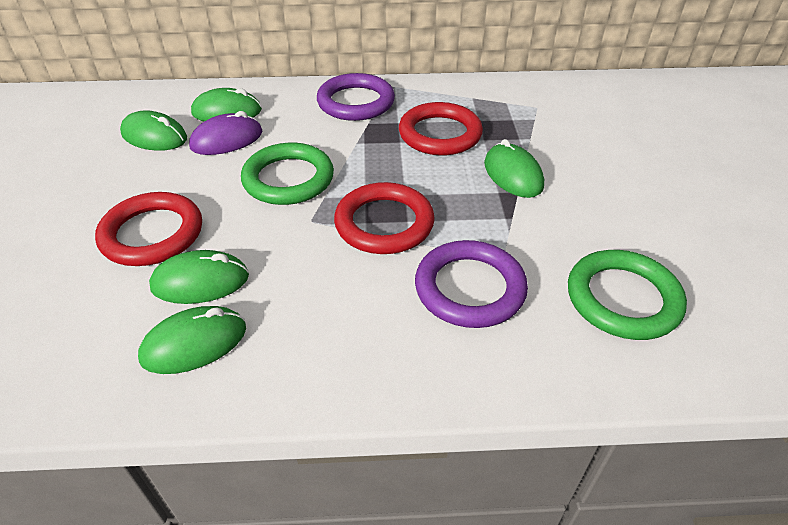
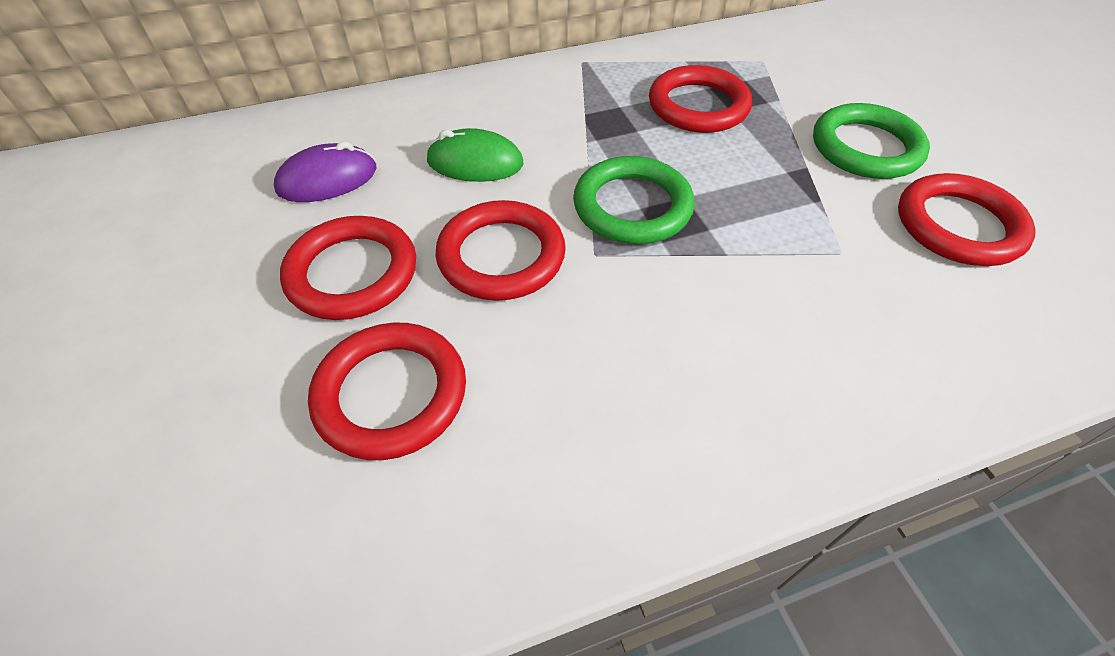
green mouse: [120,110,187,151] [138,306,246,374] [149,250,249,304] [191,88,262,122] [484,139,544,198] = 5 -> [426,128,524,182] = 1
purple ring: [317,73,395,121] [415,240,528,328] = 2 -> none = 0
red ring: [95,192,202,266] [334,182,435,254] [399,102,483,155] = 3 -> [280,216,416,320] [308,323,466,460] [435,200,566,301] [649,65,752,133] [898,173,1036,266] = 5

